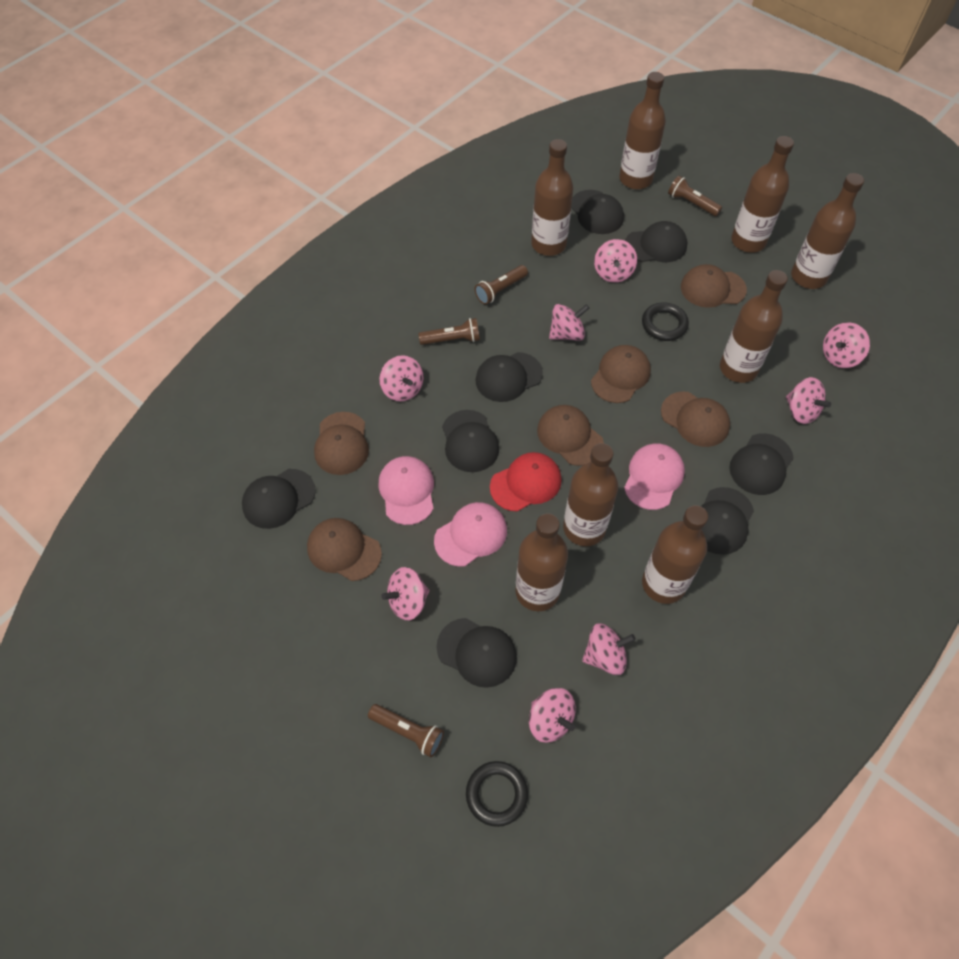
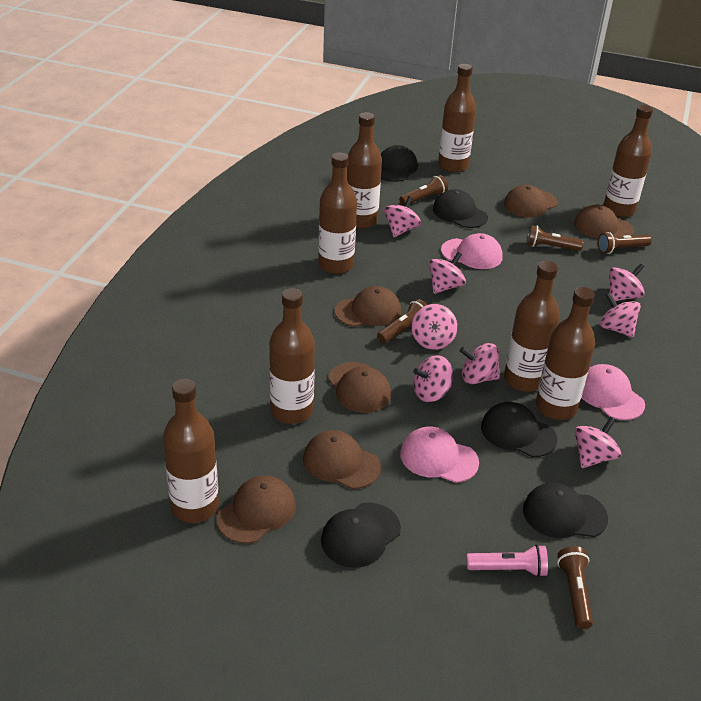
black cap: [242,469,316,529] [437,618,517,688] [442,410,499,472] [475,352,543,402] [571,190,624,234] [625,221,687,262] [701,487,754,555] [729,433,794,495] = 8 -> [321,503,401,568] [381,145,418,182] [433,189,488,228] [481,402,557,457] [523,483,608,538] = 5
black ring: [466,761,528,827] [642,302,689,341] = 2 -> none = 0
brown flashlight: [368,704,444,757] [418,318,480,345] [475,265,528,305] [668,176,722,216] = 4 -> [377,299,427,343] [399,175,448,206] [527,225,583,251] [557,546,593,629] [598,232,652,254] = 5
pink flashlight: none = 0 -> [467,545,548,577] = 1
red cap: [490,452,562,512] = 1 -> none = 0

